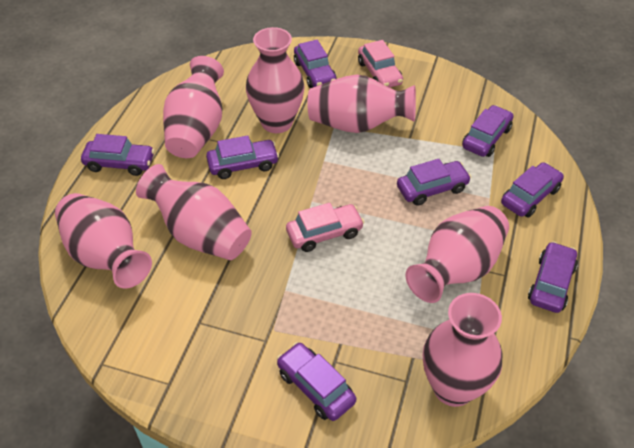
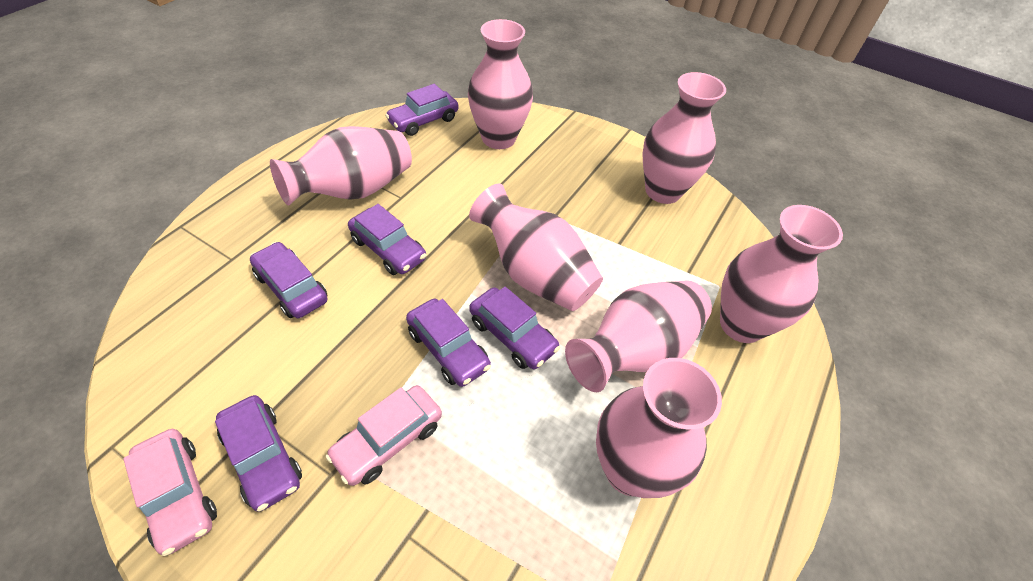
purple car: [81,134,154,176] [206,135,279,179] [277,342,356,421] [294,40,336,88] [397,159,471,206] [462,105,514,157] [501,162,564,218] [528,241,578,313] = 8 -> [215,395,302,511] [250,242,328,318] [348,204,426,275] [385,84,458,136] [406,299,491,387] [469,287,560,369] = 6

